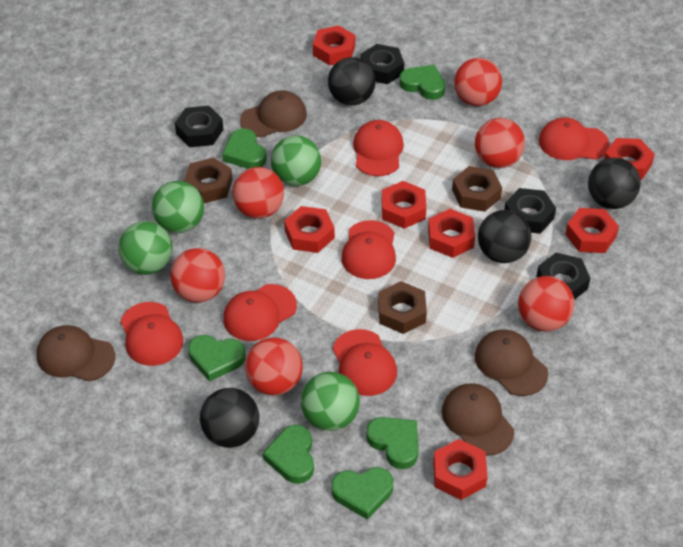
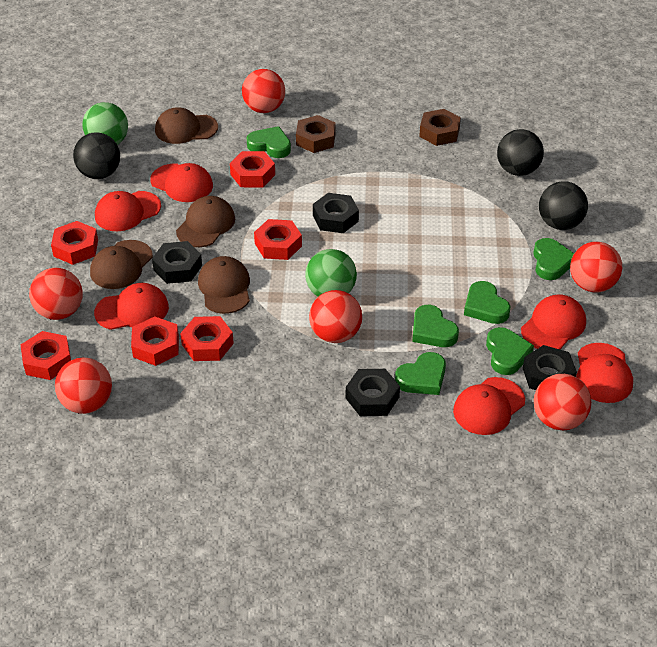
black ball: [200,388,259,448] [328,57,376,105] [478,210,532,263] [588,158,641,209] = 4 -> [73,132,120,179] [497,129,544,176] [539,181,588,230] = 3
brown nut: [184,157,233,203] [378,281,427,334] [452,166,502,212] = 3 -> [296,115,336,153] [419,109,461,146] = 2
green ball: [118,221,172,275] [152,181,204,233] [271,135,321,186] [301,372,360,431] = 4 -> [82,102,128,145] [305,249,357,297] = 2
red nut: [284,206,335,253] [313,25,355,65] [382,181,426,229] [428,209,475,258] [433,439,488,500] [565,208,619,253] [604,138,655,180] = 7 -> [21,331,71,380] [51,221,98,265] [131,317,179,366] [180,316,234,361] [230,151,275,187] [254,219,302,260] = 6

